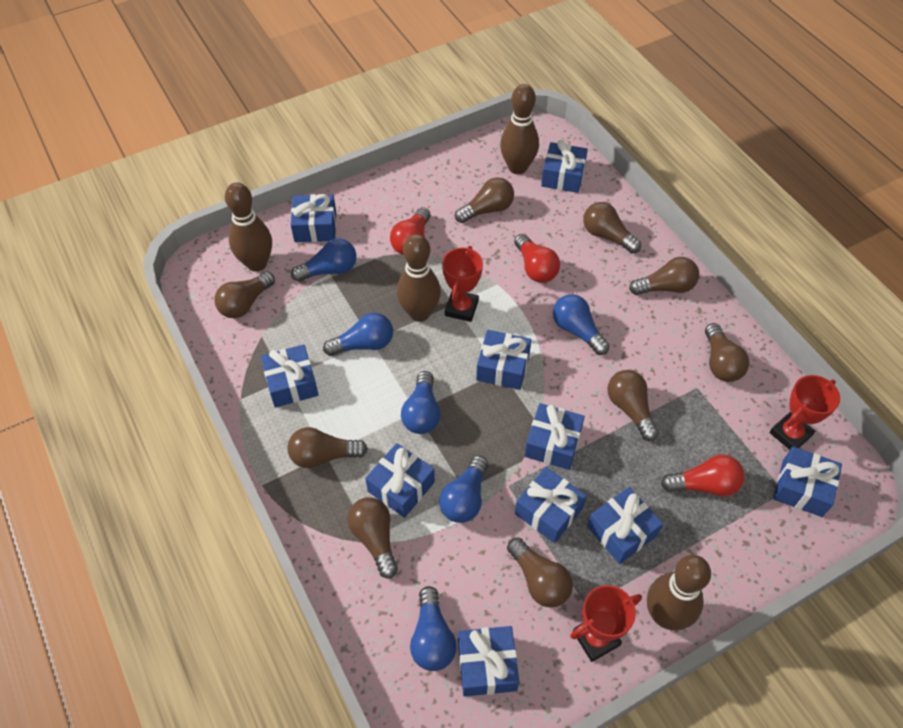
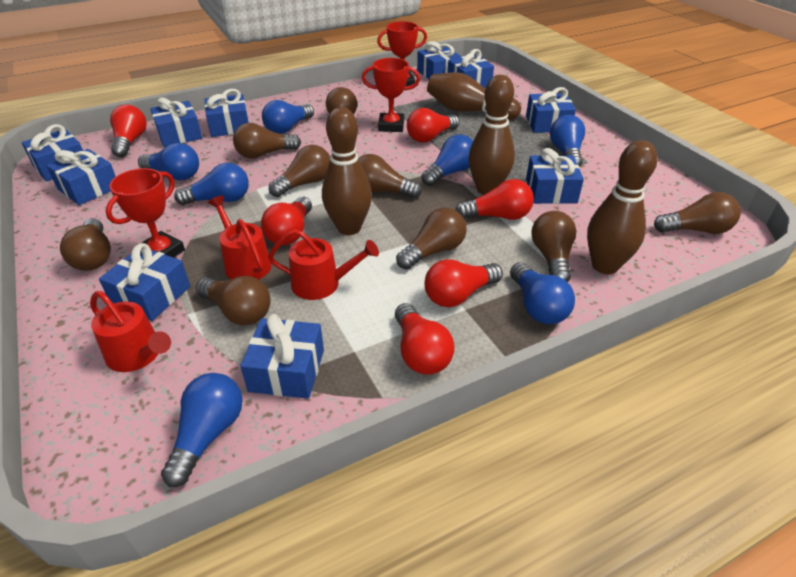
blue light bulb: [291,238,356,282] [323,313,393,356] [401,371,441,434] [410,586,457,671] [439,455,488,523] [553,294,610,355] = 6 -> [138,143,199,180] [161,373,243,487] [174,163,249,205] [262,100,314,134] [421,134,473,186] [510,262,575,324] [550,115,585,167] = 7
red light bulb: [390,207,431,255] [514,234,560,283] [661,454,745,497] = 3 -> [110,104,147,157] [261,197,312,245] [395,303,455,375] [407,108,459,143] [424,259,503,307] [455,179,534,220] = 6
red watering can: none = 0 -> [90,291,171,372] [208,196,271,280] [268,229,379,300] = 3

